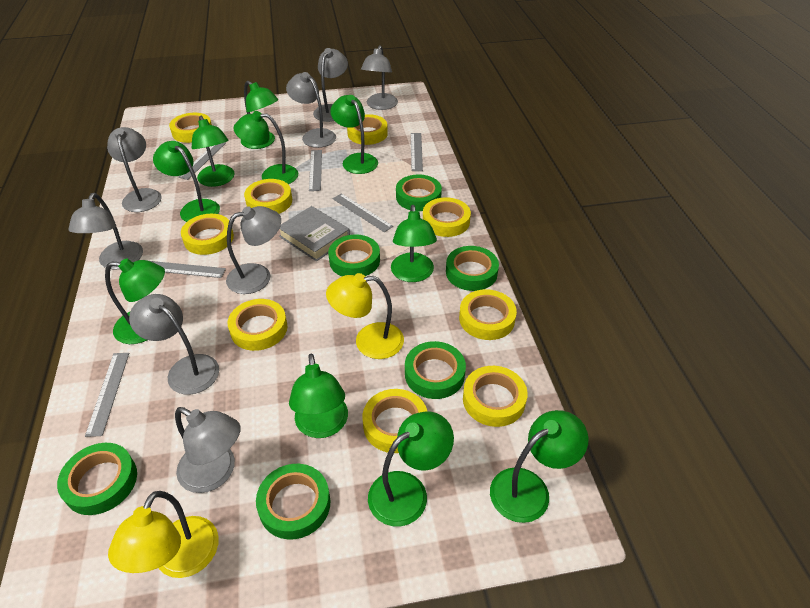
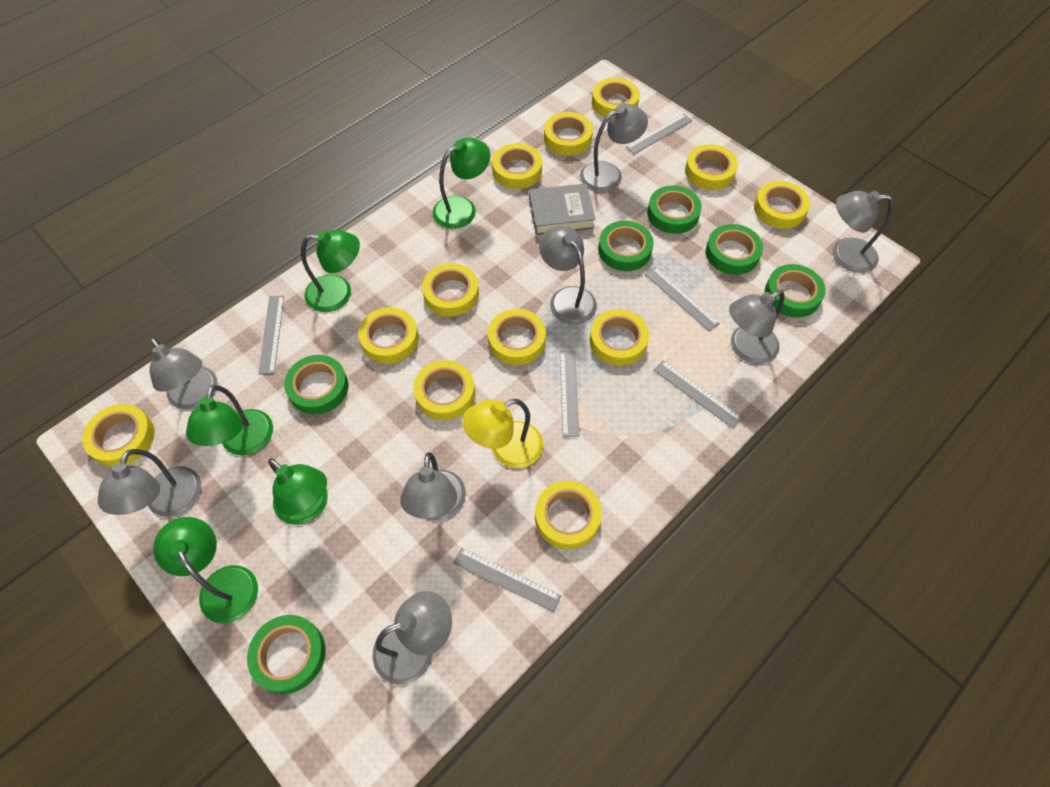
green lamp: [105,258,165,344] [153,141,220,222] [192,115,235,187] [234,111,298,184] [241,81,278,149] [289,354,348,438] [330,95,378,174] [368,412,454,527] [391,205,437,282] [490,410,589,523] = 10 -> [153,517,258,623] [186,385,273,456] [268,458,328,525] [301,230,360,312] [432,138,490,229] = 5
yellow lamp: [108,491,219,578] [326,273,404,359] = 2 -> [463,399,543,468] = 1
yellow tape: [169,113,212,143] [181,214,234,255] [228,299,287,351] [244,179,292,214] [347,114,388,145] [363,389,428,453] [423,197,471,237] [459,289,517,340] [463,366,528,427] = 9 -> [82,404,155,467] [358,307,419,364] [413,360,475,420] [422,263,479,317] [488,309,546,365] [492,143,542,189] [535,481,602,549] [544,112,593,156] [590,309,649,366] [592,78,640,117] [685,144,738,190] [754,181,810,229] = 12

